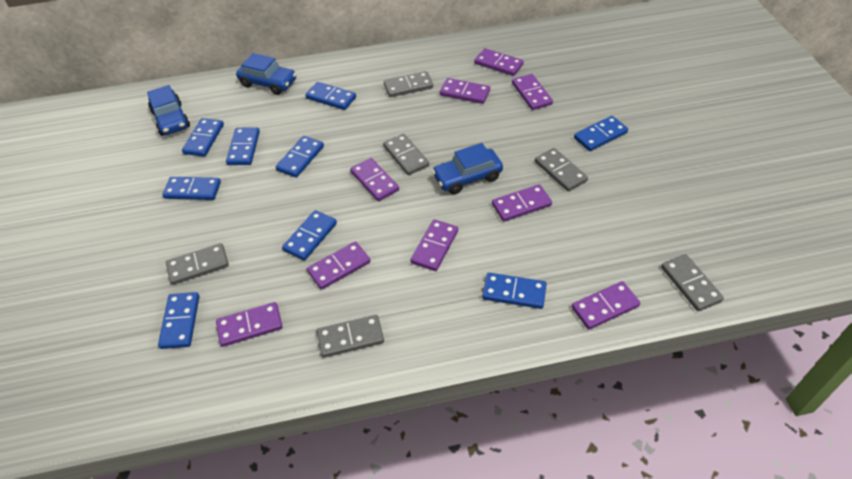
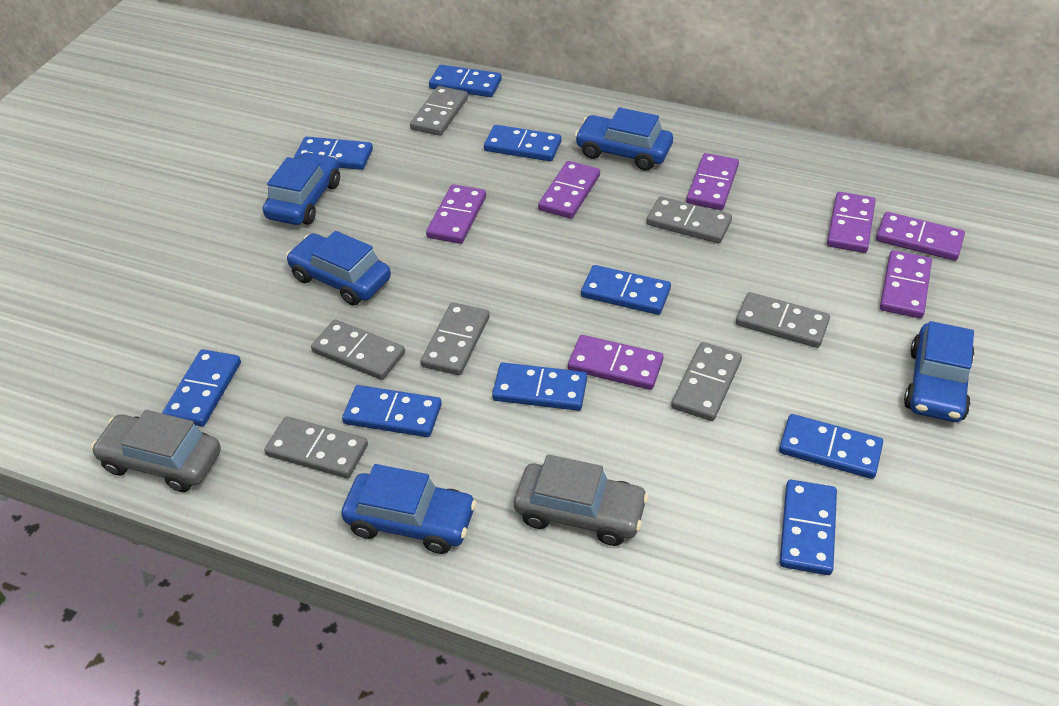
blue car: [147,85,190,136] [236,53,297,95] [432,143,503,194] = 3 -> [263,152,340,225] [286,231,391,305] [341,464,477,554] [575,107,673,171] [904,321,974,422] = 5
grey car: none = 0 -> [91,410,221,492] [514,454,649,546] = 2
grey domino: [166,243,229,285] [317,315,384,358] [383,134,429,175] [384,71,433,97] [535,148,588,191] [661,254,724,311] = 6 -> [264,416,368,478] [311,320,405,380] [410,86,468,136] [421,302,490,375] [647,196,732,243] [671,342,742,421] [736,292,830,348] = 7
purple domino: [216,302,283,347] [307,242,371,290] [350,158,399,201] [411,219,458,271] [440,78,490,104] [474,48,524,76] [492,184,552,222] [512,74,553,110] [572,281,640,330] = 9 -> [426,184,486,244] [538,161,600,219] [568,335,663,390] [686,153,739,210] [827,192,876,253] [876,212,965,261] [880,250,932,318] = 7

